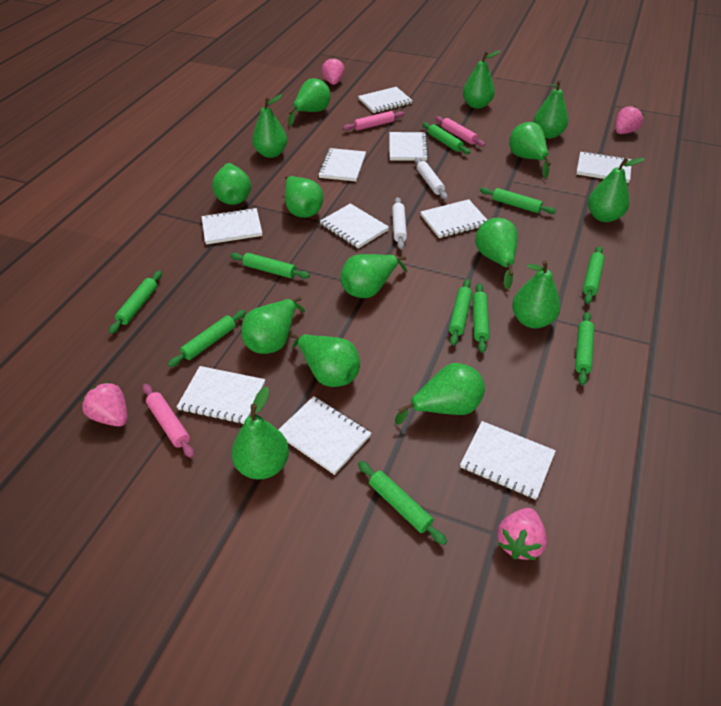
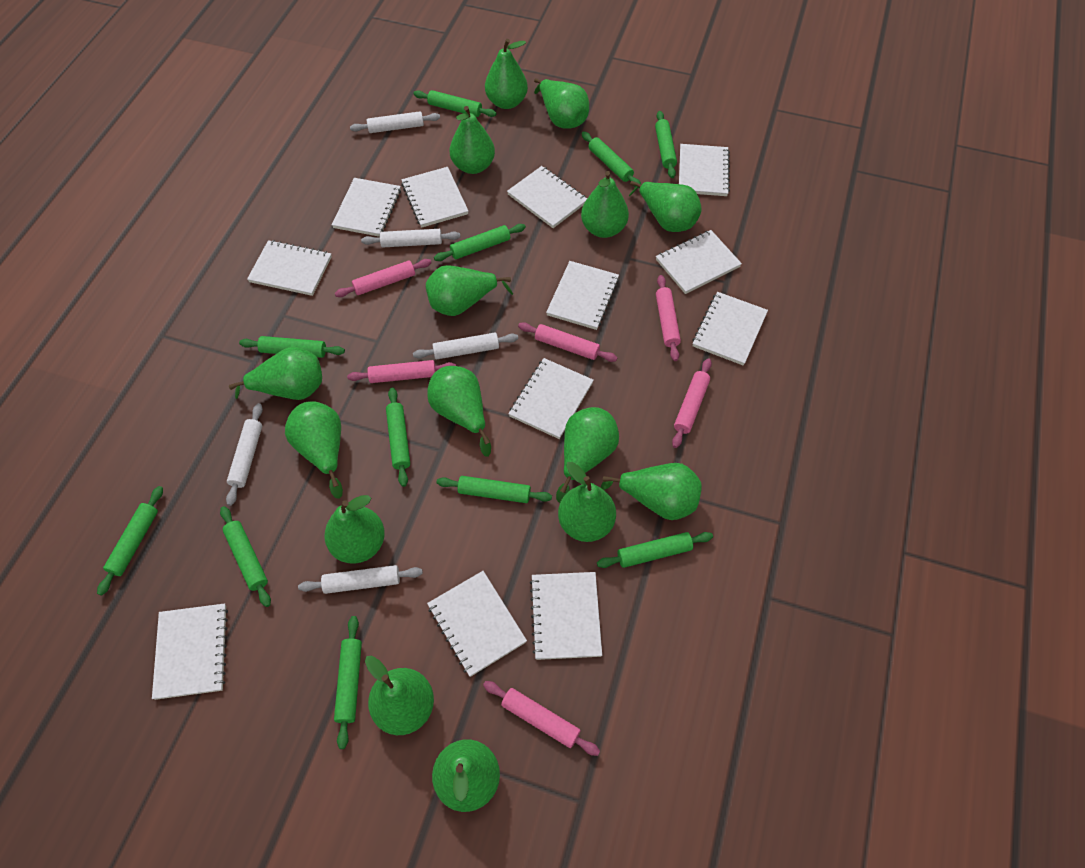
green rolling pin: [109,271,162,334] [168,310,246,367] [230,253,310,279] [358,461,447,545] [422,122,470,154] [449,279,472,346] [473,283,490,353] [480,187,556,214] [575,312,594,385] [583,246,605,304] = 10 -> [97,486,163,596] [220,506,271,607] [239,336,345,358] [334,616,362,749] [386,388,410,487] [413,90,496,117] [434,224,526,261] [437,476,552,503] [581,131,641,188] [597,532,713,568] [655,111,677,178] = 11
pink rolling pin: [143,384,194,458] [343,111,405,131] [435,116,485,147] = 3 -> [335,259,432,297] [347,360,456,383] [483,681,600,756] [518,322,617,362] [656,275,681,361] [672,358,712,448] = 6
pink strawberry: [81,382,127,427] [322,57,345,85] [497,508,547,560] [615,106,644,134] = 4 -> none = 0
white notebook: [177,366,265,424] [202,208,262,245] [278,396,371,475] [318,148,366,181] [320,203,389,249] [358,87,413,113] [389,132,429,161] [421,199,487,238] [460,421,556,500] [576,151,632,183] = 10 -> [152,603,228,700] [247,240,332,296] [332,178,401,237] [401,167,468,227] [427,571,527,677] [507,166,587,228] [508,358,594,439] [530,572,602,660] [546,261,619,330] [656,230,742,294] [679,144,730,196] [692,292,768,366] = 12
white rolling pin: [392,197,407,249] [415,157,448,199] = 2 -> [226,403,263,506] [298,565,423,594] [350,111,440,133] [361,229,460,247] [413,333,518,359] = 5

